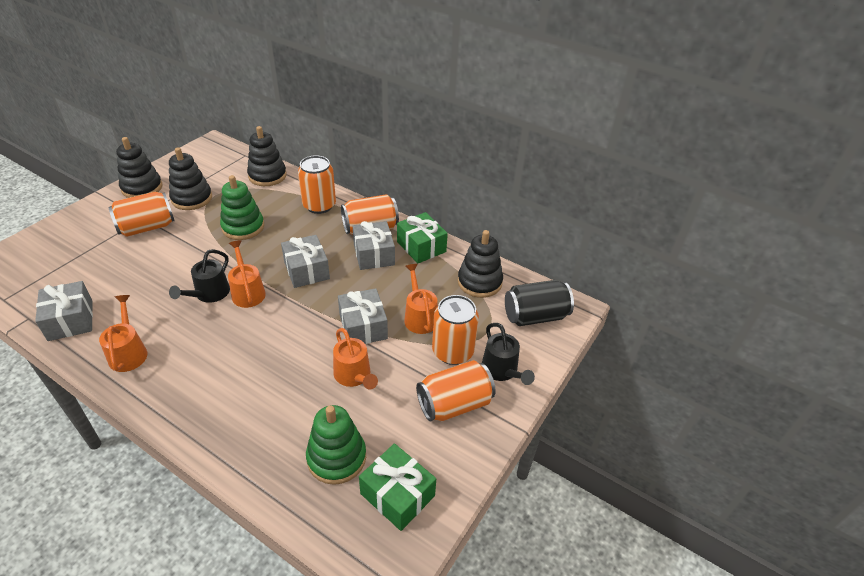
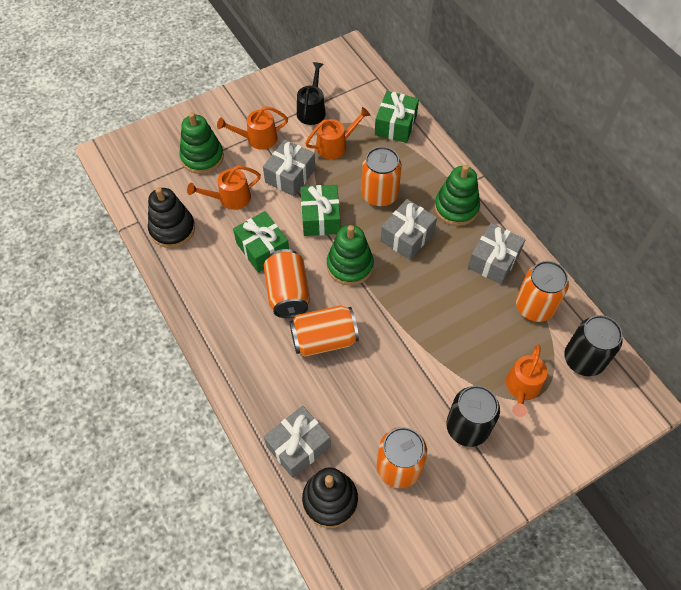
black can: [505,280,574,326] = 1 -> [446,385,500,447] [564,315,623,376] = 2
black stacking toy: [116,137,162,198] [169,147,212,210] [247,126,287,186] [458,230,503,298] = 4 -> [148,187,195,248] [302,468,358,528] = 2
black watering can: [169,249,230,303] [482,323,535,385] = 2 -> [297,62,326,125] = 1
green gift: [359,443,436,531] [397,212,448,263] = 2 -> [233,211,289,273] [301,185,340,236] [375,91,419,143] = 3
green stacking toy: [220,175,264,240] [306,405,366,485] = 2 -> [179,112,224,174] [327,225,374,286] [434,165,480,226] = 3

